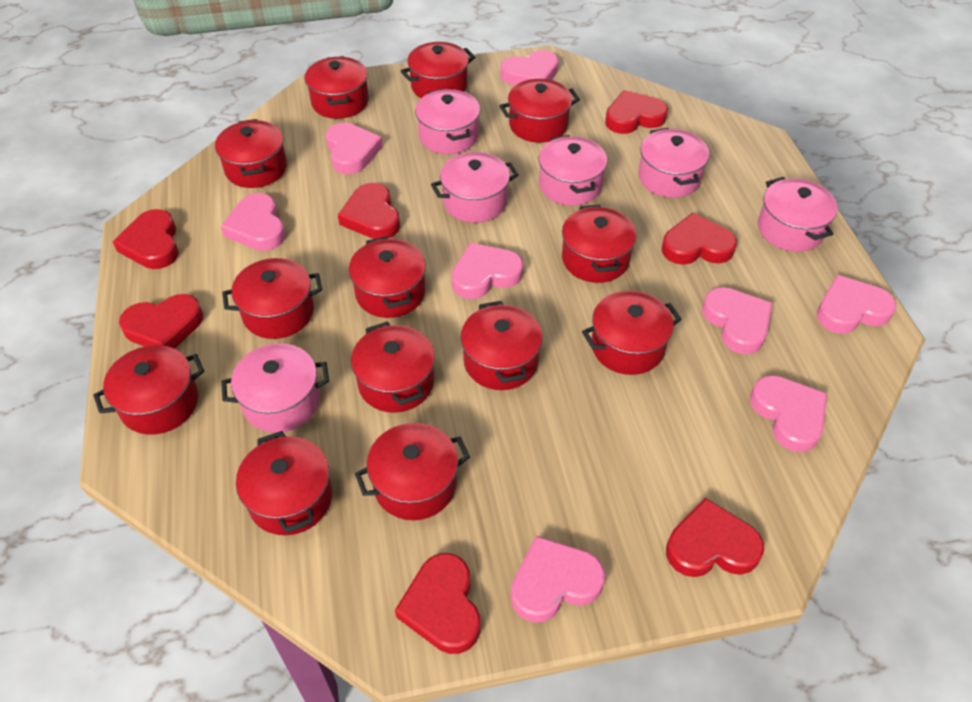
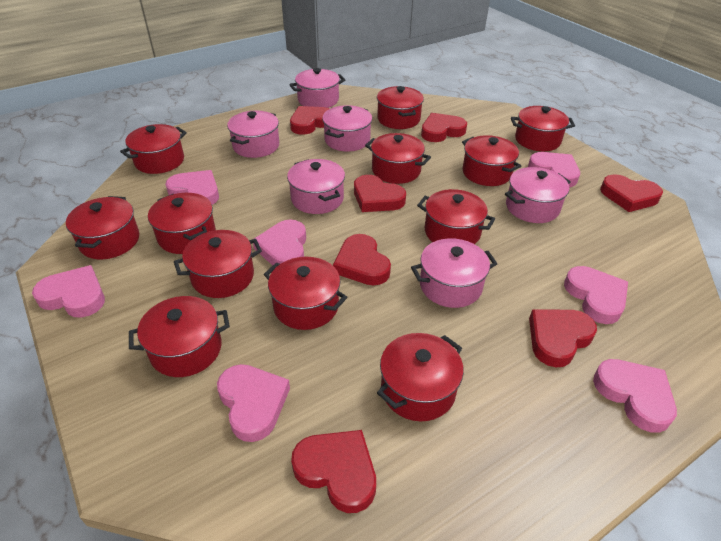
pink heart: [221,193,285,251] [326,123,383,174] [451,243,523,299] [500,50,559,85] [511,536,605,623] [702,287,773,354] [750,375,827,452] [817,275,896,334] = 8 -> [32,265,105,318] [165,170,219,205] [217,364,290,442] [253,220,306,266] [528,152,580,187] [564,266,628,324] [593,359,677,433] = 7
red pot: [93,345,204,435] [215,119,287,188] [222,258,322,339] [236,431,332,535] [305,56,369,119] [349,236,426,318] [351,322,435,413] [355,423,470,520] [401,42,475,98] [460,301,543,390] [500,79,580,143] [562,205,637,283] [582,291,682,375] = 13 -> [66,196,139,259] [120,124,187,174] [129,296,230,377] [148,193,216,254] [174,230,262,298] [264,257,347,330] [365,133,431,184] [377,86,424,129] [377,333,464,421] [417,189,495,244] [462,135,521,186] [511,106,575,151] = 12

